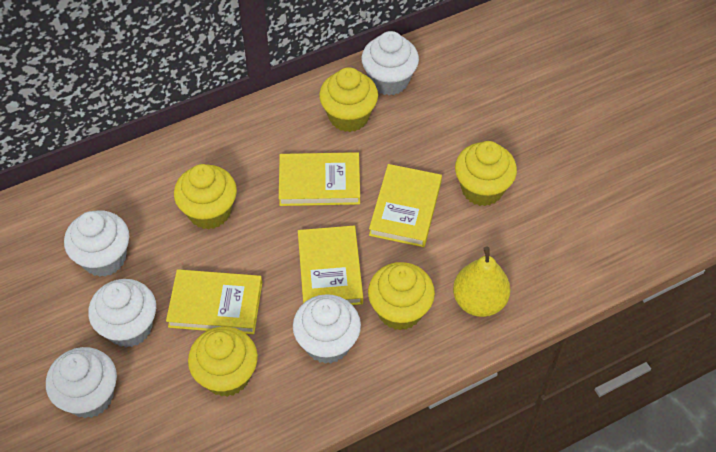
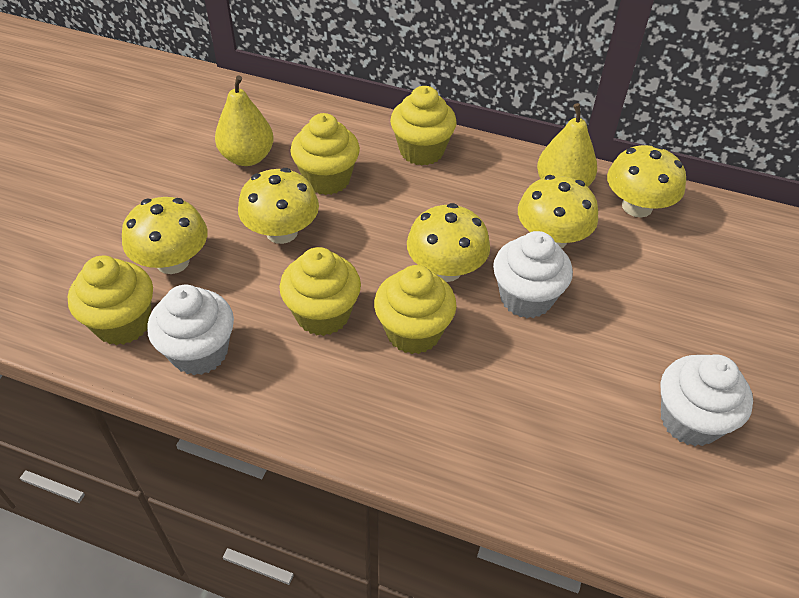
white cupcake: [46,347,117,418] [64,210,129,277] [88,279,156,348] [293,294,361,364] [361,31,419,95] = 5 -> [147,285,234,375] [493,231,573,318] [661,354,753,446] = 3
yellow book: [166,269,262,334] [279,152,360,206] [298,226,363,305] [369,164,442,247] = 4 -> none = 0
yellow mushroom: none = 0 -> [122,197,208,274] [238,168,319,244] [407,203,490,282] [518,175,598,249] [607,145,686,217] = 5
yellow pear: [453,247,510,317] = 1 -> [215,75,274,166] [537,103,597,187] = 2

